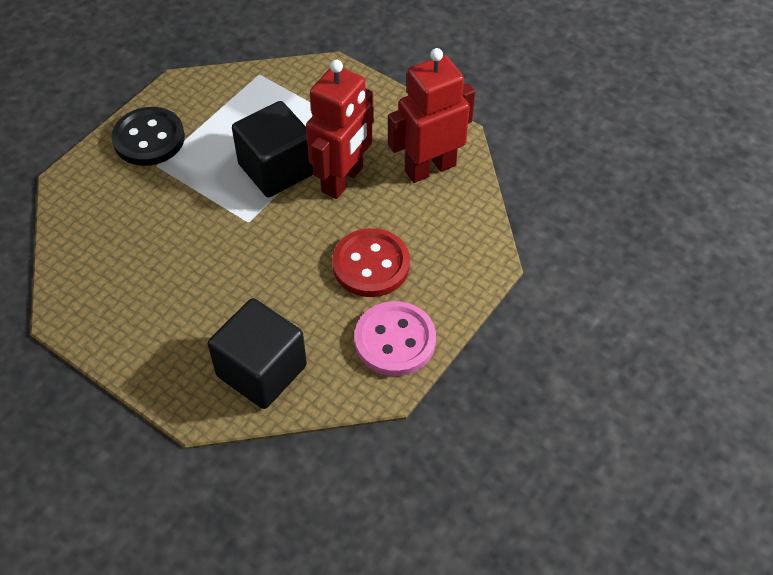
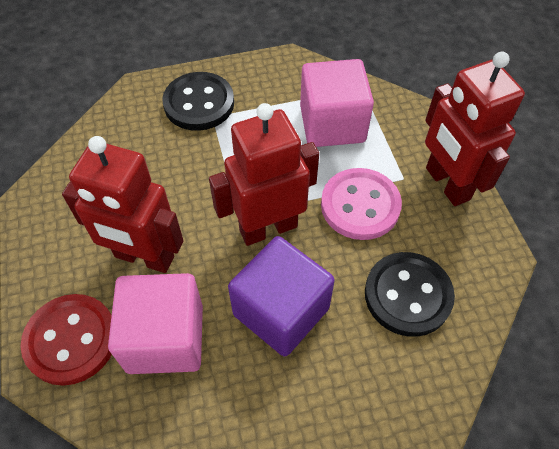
black button: [112,107,185,166] = 1 -> [162,72,234,131] [365,252,455,337] = 2
black cube: [208,298,307,409] [232,101,313,197] = 2 -> none = 0
pink cube: none = 0 -> [108,273,203,374] [300,59,374,147] = 2
purple cube: none = 0 -> [228,236,335,356] = 1
red robot: [306,60,374,199] [388,48,475,183] = 2 -> [62,136,184,273] [209,103,319,246] [425,52,525,206] = 3

